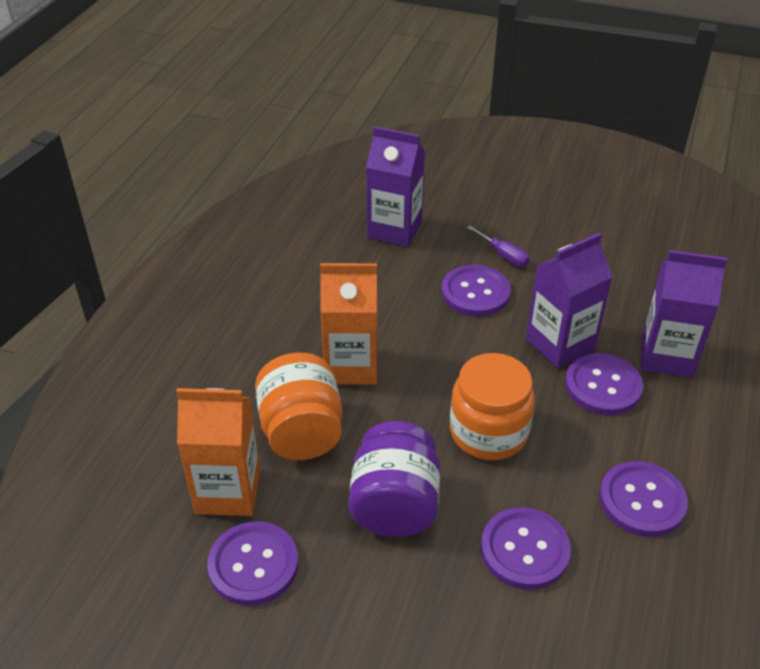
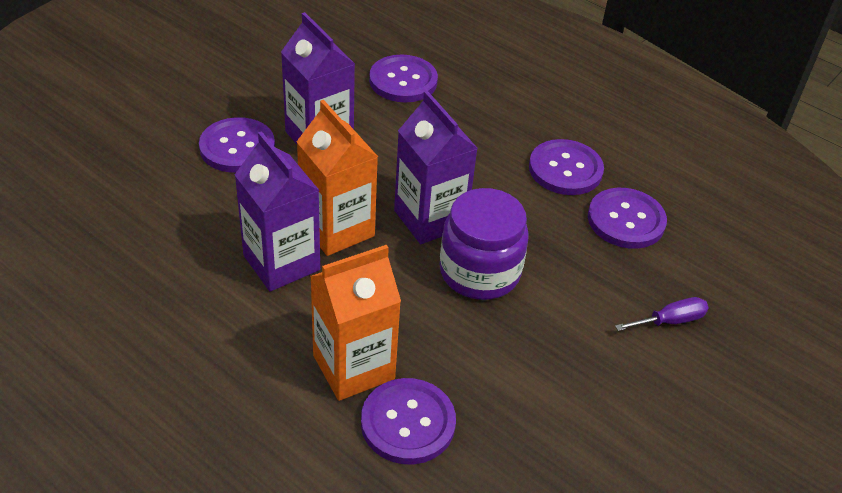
orange jar: [255,353,342,460] [450,353,535,460] = 2 -> none = 0

